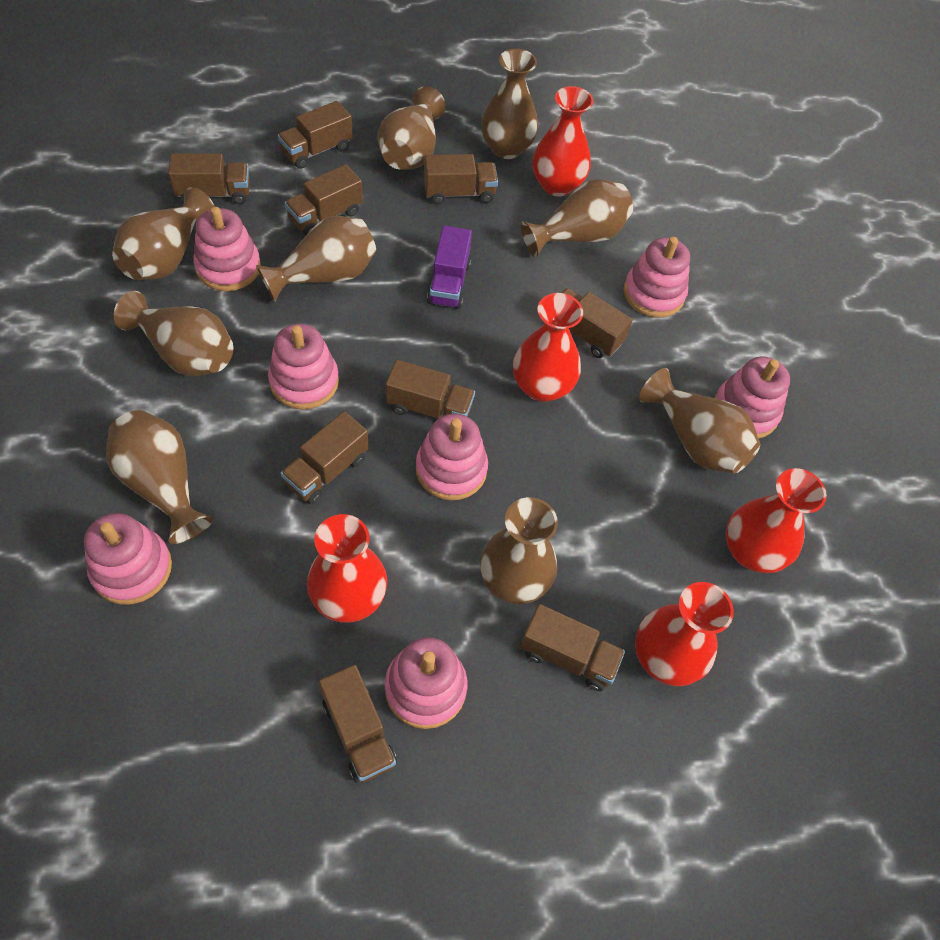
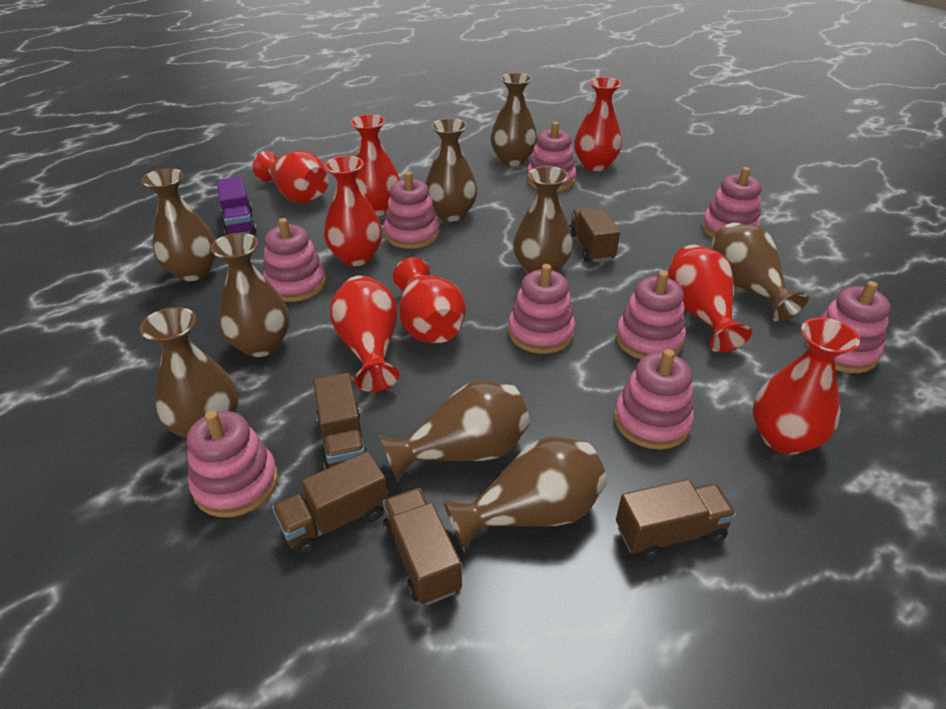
brown truck: [168,153,250,204] [278,101,353,169] [281,411,369,505] [285,164,363,235] [319,665,397,783] [385,360,475,418] [424,154,498,204] [520,604,625,691] [561,288,633,358] = 9 -> [272,451,388,555] [313,373,367,469] [383,488,462,605] [569,207,620,262] [616,479,736,560] = 5
pink stacking toy: [84,513,172,605] [193,207,261,291] [268,324,339,409] [385,637,468,729] [416,414,488,500] [624,237,690,318] [714,356,790,439] = 7 -> [187,410,278,517] [263,218,326,302] [384,171,439,249] [508,264,575,354] [527,122,576,191] [614,349,694,450] [615,271,686,359] [701,167,761,238] [806,281,891,373] = 9
red vase: [307,514,387,623] [513,293,583,402] [532,86,594,196] [635,582,734,686] [726,468,827,573] = 5 -> [253,151,329,203] [324,156,382,266] [330,275,399,392] [350,114,400,216] [393,257,466,343] [574,77,622,171] [668,244,752,353] [753,317,860,455] = 8

